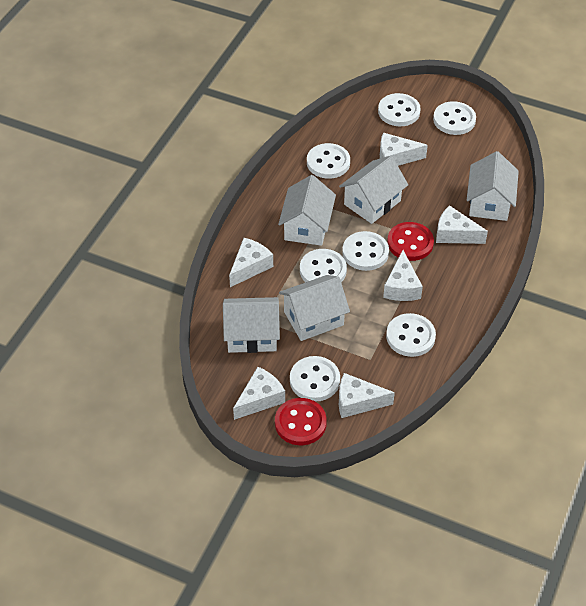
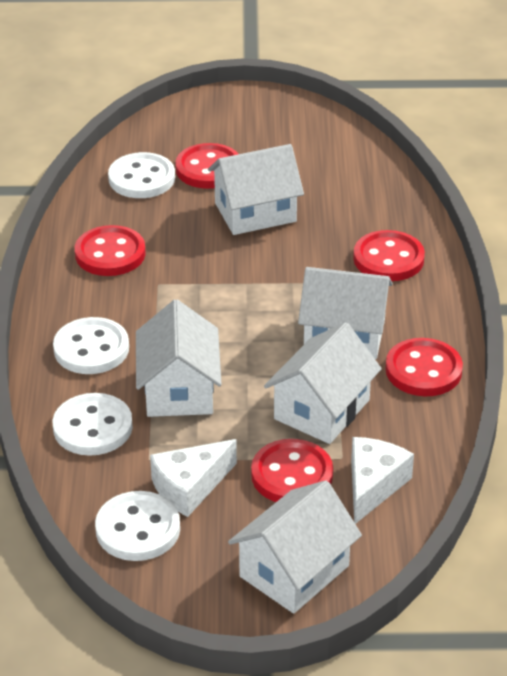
red button: [275,398,327,445] [387,222,434,261] = 2 -> [75,225,146,276] [176,143,238,189] [251,439,333,502] [353,230,425,281] [385,338,463,396] = 5
white button: [290,356,340,402] [300,249,347,282] [307,143,350,179] [342,231,389,271] [378,93,421,126] [386,313,436,357] [433,101,476,135] = 7 -> [53,317,129,374] [53,393,133,456] [95,491,180,561] [108,152,175,198] = 4
white cheese: [229,238,273,287] [233,367,285,420] [339,373,395,418] [380,133,428,166] [383,250,423,301] [436,205,488,244] = 6 -> [150,439,237,517] [351,437,414,524] = 2

